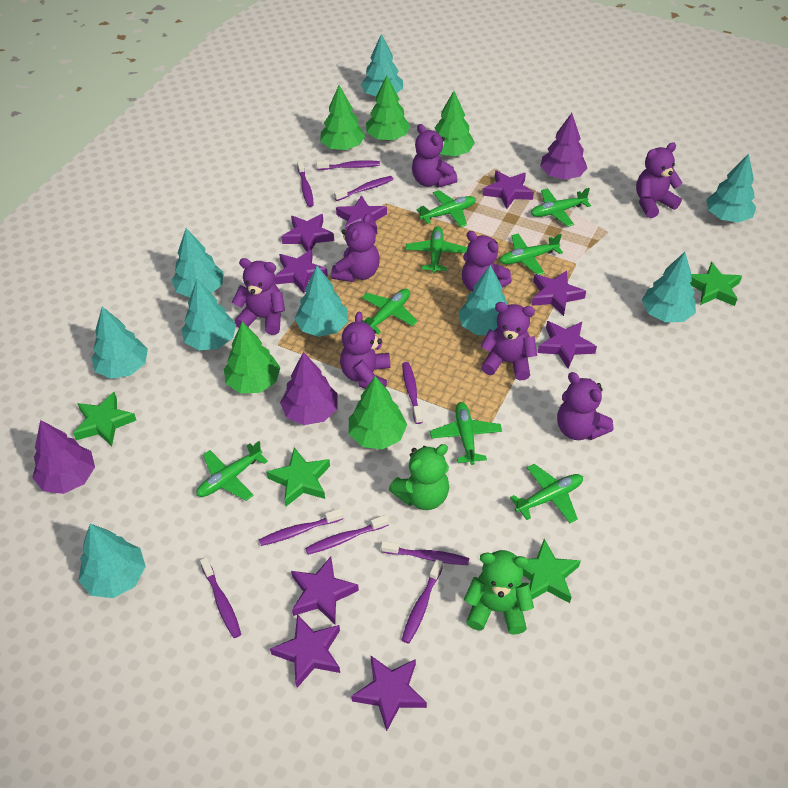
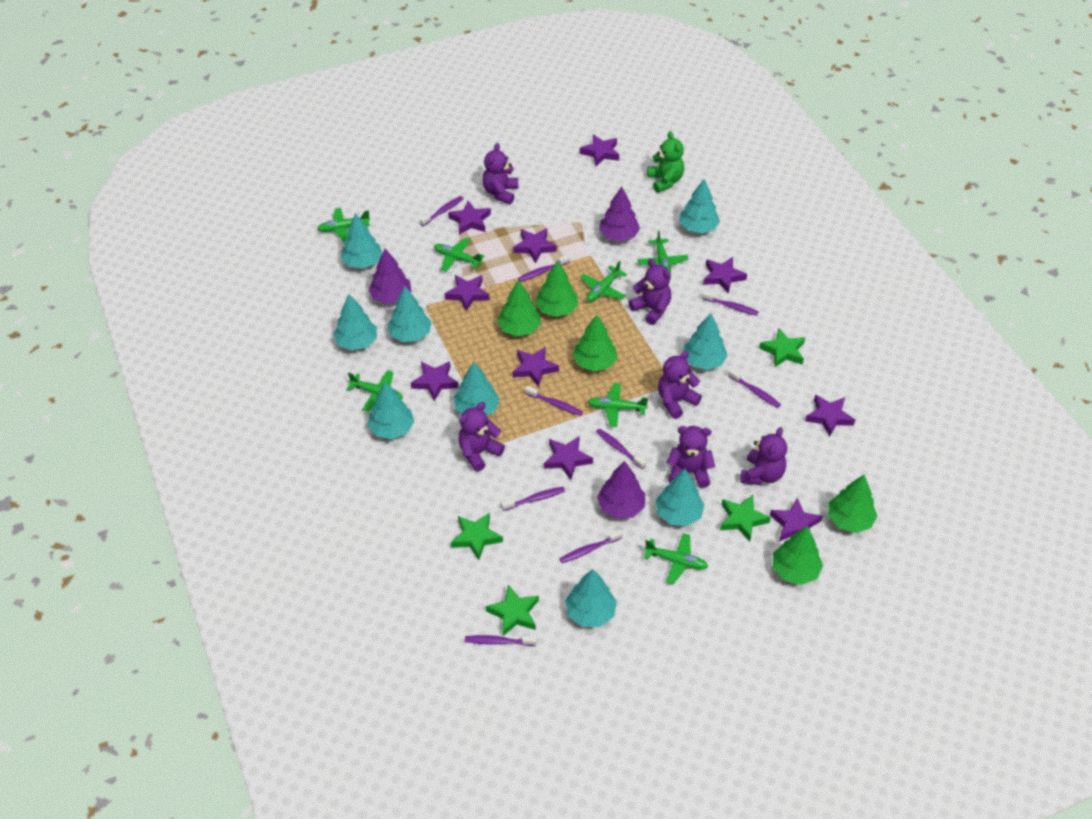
green plane: [196,441,268,501] [362,289,418,334] [406,226,467,273] [417,190,476,228] [430,402,502,465] [499,233,563,275] [510,464,583,523] [530,188,591,227] = 8 -> [317,208,370,242] [347,370,403,412] [434,238,484,272] [580,261,627,302] [588,383,648,427] [637,231,689,273] [644,533,708,584] = 7
green teddy bear: [389,444,449,510] [464,550,534,635] = 2 -> [647,131,684,193] = 1
purple star: [270,614,340,688] [274,249,328,293] [281,214,334,252] [291,557,359,624] [336,195,387,234] [351,655,427,731] [483,170,534,209] [531,270,586,316] [538,321,597,369] = 9 -> [411,361,459,401] [444,275,490,312] [448,201,491,235] [512,346,559,387] [513,228,557,263] [544,436,593,480] [580,134,619,166] [703,257,747,294] [770,498,823,541] [805,395,855,437] = 10
purple teddy bear: [232,258,285,335] [331,214,380,282] [340,312,390,389] [412,124,457,188] [462,231,512,292] [480,302,537,380] [557,372,614,440] [636,142,683,218] = 8 -> [458,402,505,472] [482,143,518,204] [628,259,671,325] [658,351,702,419] [666,426,715,488] [740,427,787,485] = 6

